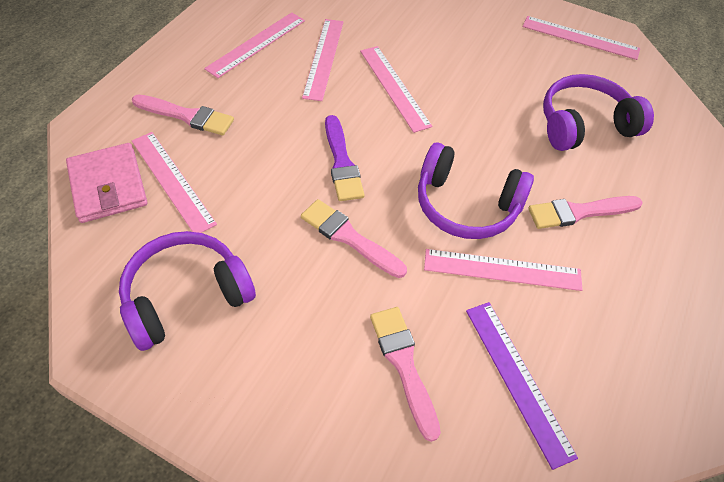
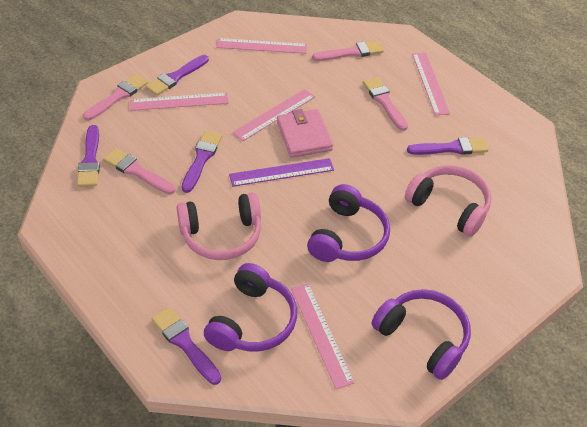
pink headphones: none = 0 -> [177,192,261,260] [405,165,492,237] = 2
pink ruler: [132,132,217,233] [204,12,305,78] [302,19,343,101] [360,46,432,133] [424,249,583,291] [523,16,640,60] = 6 -> [130,93,229,111] [216,38,307,54] [232,89,315,141] [291,283,355,389] [412,53,450,115] = 5
purple brush: [325,115,365,201] = 1 -> [77,125,100,187] [145,55,209,96] [152,307,221,385] [182,131,222,193] [407,137,488,155] = 5

